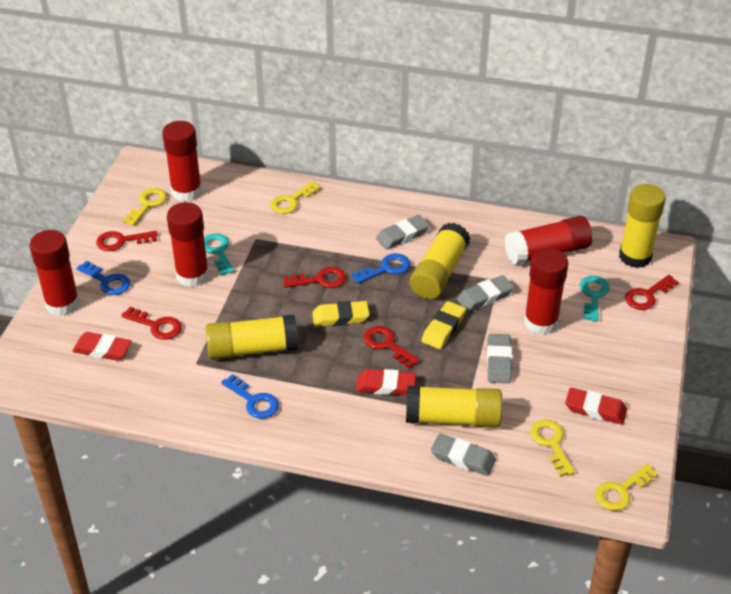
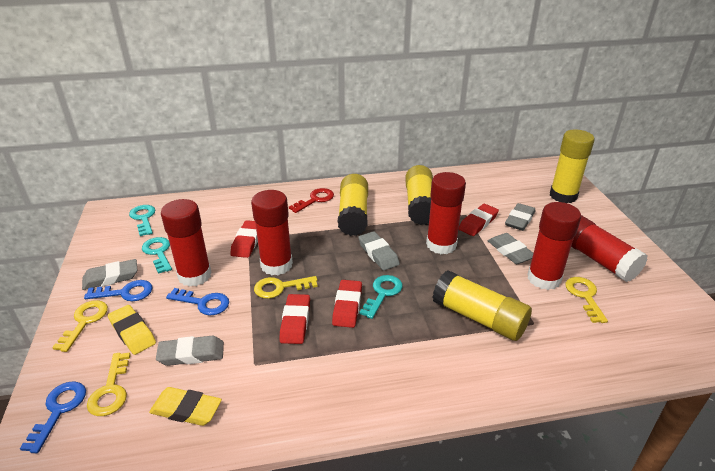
grey eraser: [376,215,430,250] [431,434,496,476] [457,275,514,312] [487,334,512,384] = 4 -> [82,259,137,290] [156,336,224,366] [358,231,400,270] [488,233,533,264] [505,203,535,231] = 5
red eraser: [72,332,132,361] [356,369,416,395] [565,388,627,425] = 3 -> [230,220,258,258] [279,294,310,344] [332,280,362,328] [459,204,499,236] = 4
red key: [96,231,158,251] [121,307,182,340] [283,267,346,288] [363,326,420,368] [625,275,679,310] = 5 -> [289,188,334,213] = 1
turquoise key: [204,233,234,275] [580,276,610,322] = 2 -> [129,205,155,236] [142,237,172,274] [359,275,403,319] = 3

